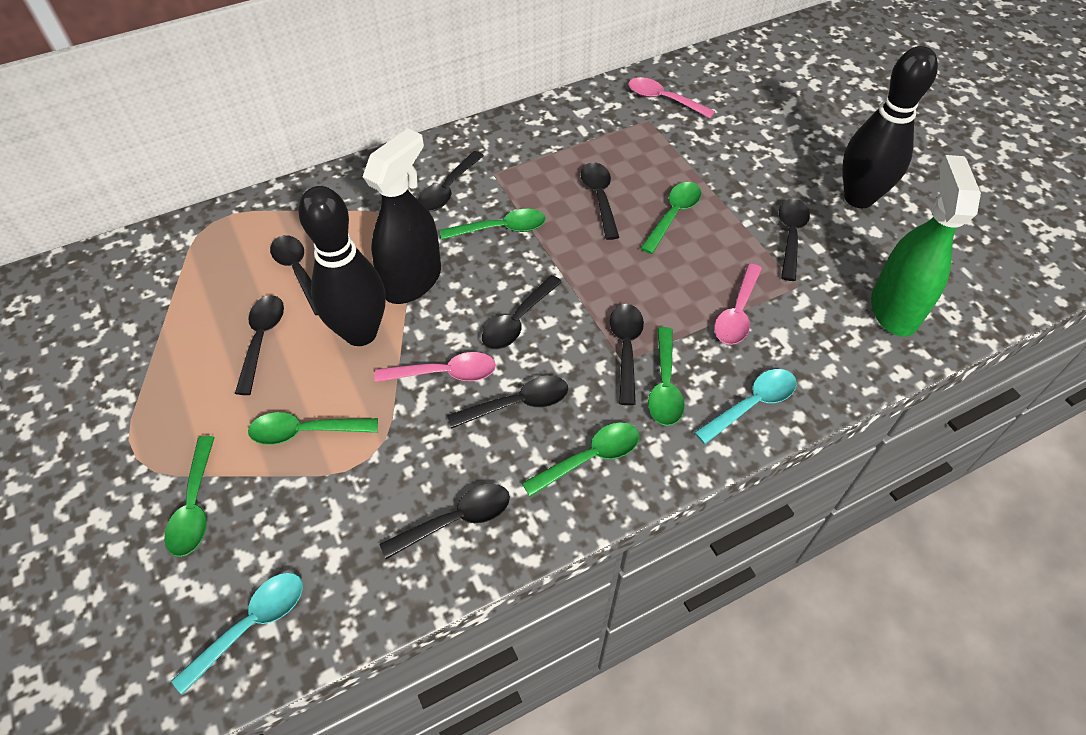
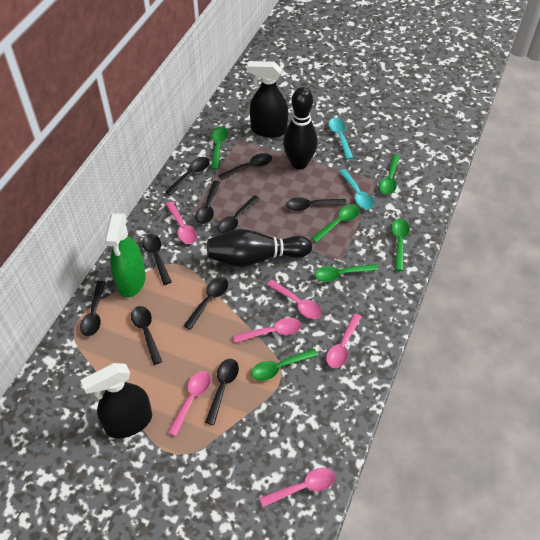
black spoon: [235,295,284,395] [270,235,318,315] [380,484,510,559] [418,151,484,212] [447,376,568,429] [482,275,562,349] [581,162,619,240] [610,304,644,405] [779,199,810,281] = 9 -> [80,281,106,336] [131,306,162,365] [142,234,172,285] [165,157,210,196] [184,277,228,330] [195,181,221,224] [205,359,239,425] [217,195,260,234] [218,153,272,180] [286,197,347,211] = 10
black spray bottle: [363,128,441,304] = 1 -> [80,363,152,438] [247,61,288,138] = 2
pink spoon: [375,352,496,382] [628,77,715,118] [714,263,762,345] = 3 -> [166,201,197,244] [168,371,211,436] [233,318,301,343] [259,468,335,507] [267,280,322,319] [326,313,362,368] = 6

